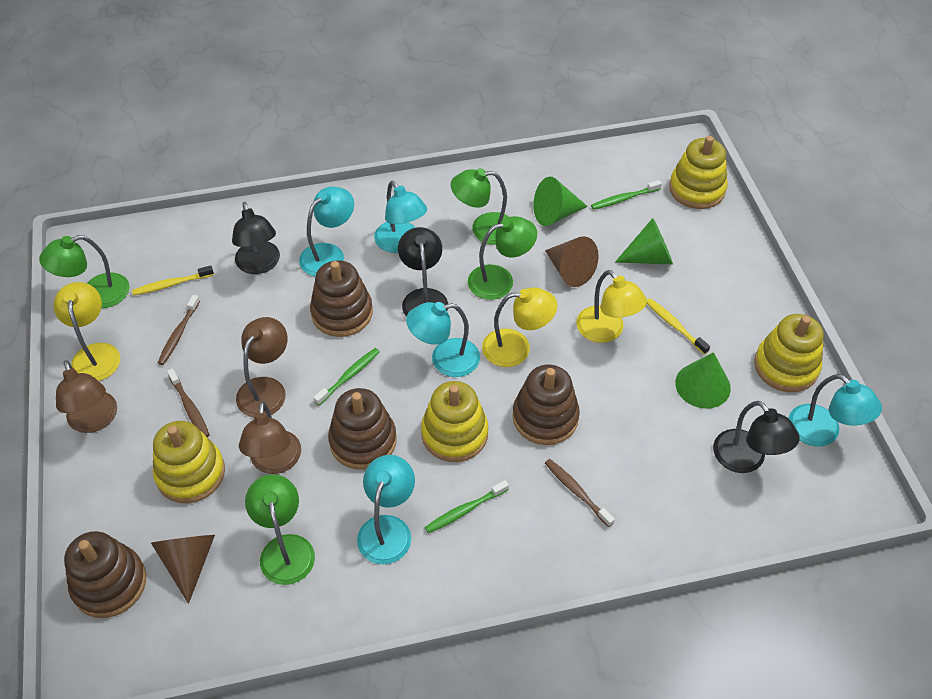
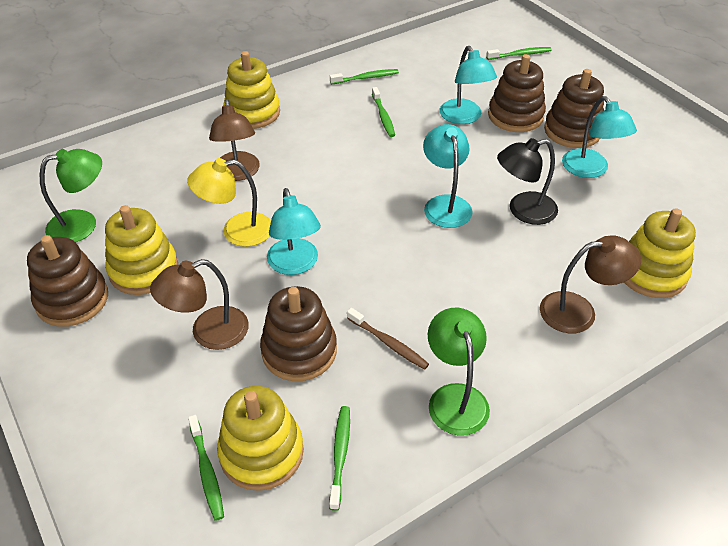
black lamp: [232,202,280,274] [398,227,448,317] [713,401,800,473] = 3 -> [497,138,558,225] = 1
brown cone: [151,535,215,604] [545,236,599,287] = 2 -> none = 0
brown toothbrush: [158,295,200,365] [167,368,210,437] [545,459,615,527] = 3 -> [347,308,429,370] = 1
green cone: [533,177,588,226] [615,218,673,265] [675,352,731,409] = 3 -> none = 0
green lamp: [39,235,130,308] [245,474,315,585] [451,168,509,245] [468,216,537,300] = 4 -> [40,149,102,243] [428,308,490,436] = 2
green toothbrush: [313,348,380,406] [425,480,509,533] [591,180,662,210] = 3 -> [188,415,224,521] [329,406,350,511] [330,69,399,84] [372,87,395,137] [486,47,552,60] = 5
turquoise lamp: [299,187,354,277] [357,455,415,565] [374,181,427,253] [406,302,480,377] [788,374,882,447] = 5 -> [267,188,321,275] [423,124,473,228] [440,46,497,124] [562,96,637,178] = 4
yellow lamp: [53,282,120,381] [482,287,557,367] [576,270,647,343] = 3 -> [187,158,271,247] = 1
yellow toothbrush: [132,265,214,296] [647,298,710,354] = 2 -> none = 0

